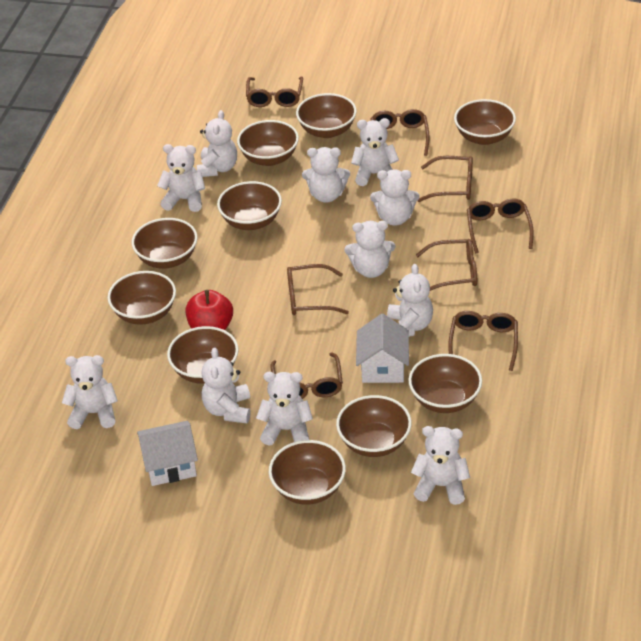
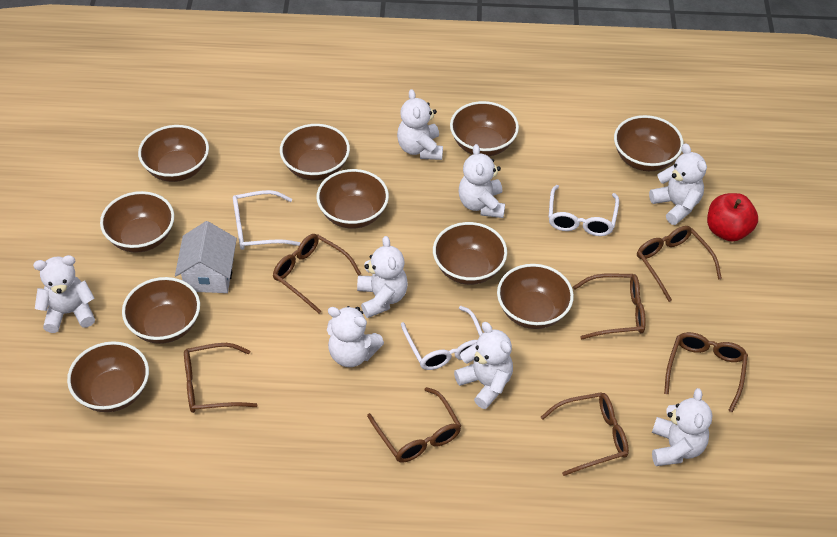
brown glasses: [246,77,303,107] [270,353,343,399] [287,264,349,315] [370,109,430,156] [416,239,477,291] [418,156,473,202] [448,311,518,371] [467,199,534,254] = 8 -> [184,343,258,413] [273,234,361,314] [367,387,461,462] [541,392,629,476] [573,274,646,340] [637,226,722,302] [664,332,748,412] = 7
white glasses: none = 0 -> [233,190,301,250] [401,306,483,370] [549,185,619,236] = 3
white house: [137,421,198,486] [356,314,409,383] = 2 -> [175,221,237,293] = 1
white teddy bear: [62,355,118,429] [157,144,205,212] [197,110,237,177] [201,347,250,423] [256,372,313,446] [302,147,350,203] [344,221,396,278] [351,118,399,186] [370,169,420,226] [387,264,433,337] [411,426,470,505] = 11 -> [33,255,95,333] [327,306,384,367] [357,236,408,318] [397,89,443,160] [454,322,513,409] [459,144,505,218] [649,143,707,225] [652,388,712,466] = 8

